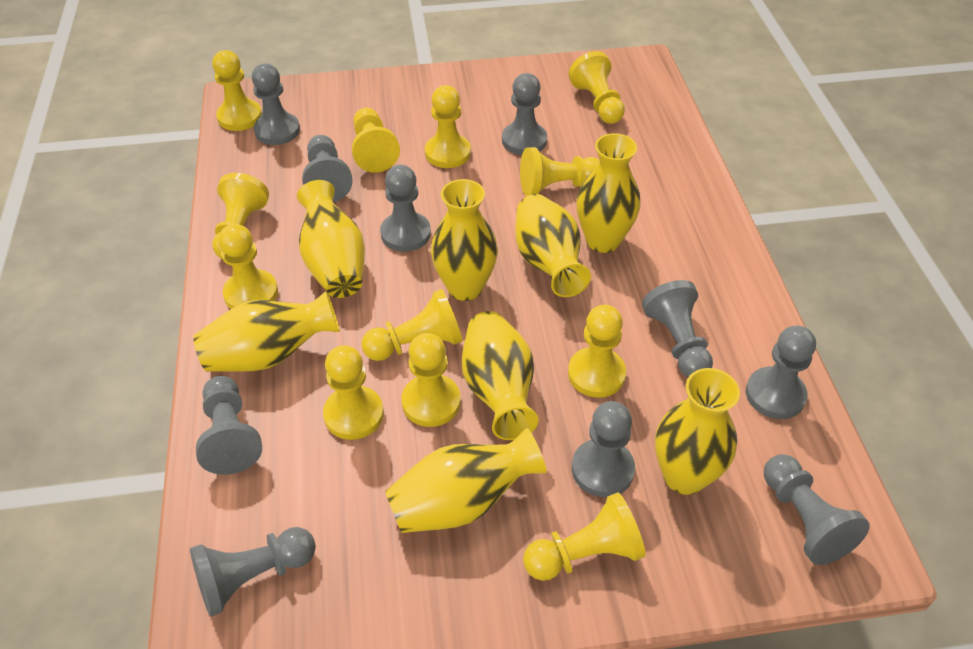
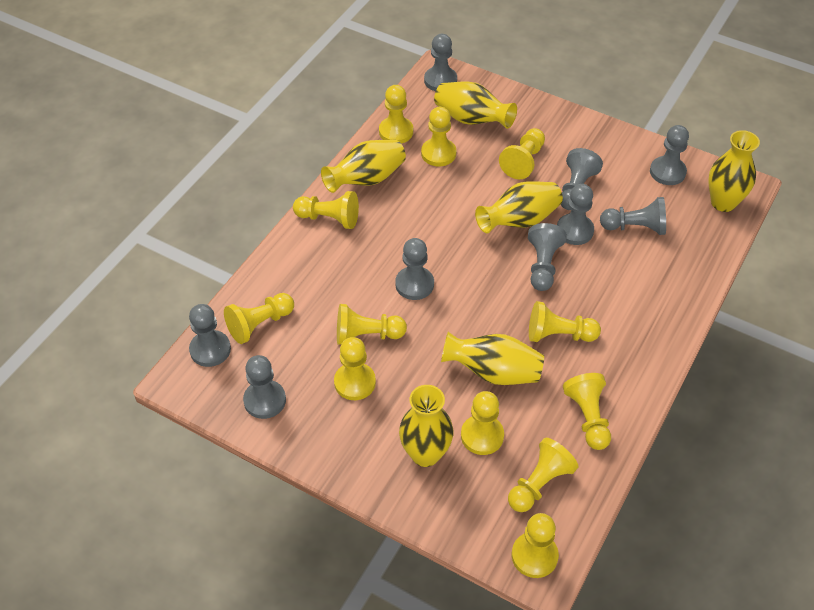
grey pawn: [190,527,316,617] [196,376,262,475] [252,64,300,145] [302,135,353,202] [380,165,431,252] [502,73,547,155] [572,401,635,497] [642,280,713,377] [746,325,816,419] [764,454,870,565] = 10 -> [189,304,231,367] [243,355,286,419] [395,238,434,300] [424,34,457,91] [528,223,567,291] [557,184,594,245] [561,148,603,210] [600,197,666,235] [650,125,689,185] = 9
yellow vase: [193,291,340,372] [297,180,365,298] [385,428,547,533] [431,179,498,301] [462,311,539,440] [516,194,591,297] [577,133,640,253] [655,368,740,495] = 8 -> [321,140,406,193] [399,385,453,467] [434,81,517,129] [441,332,544,385] [475,181,563,233] [708,130,760,212] = 6

